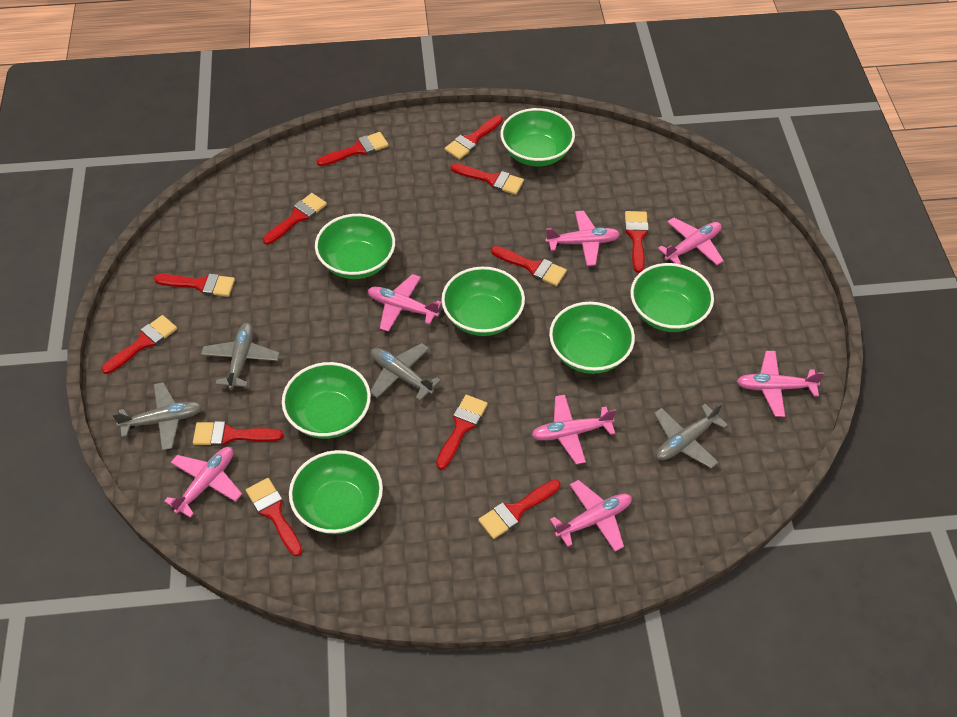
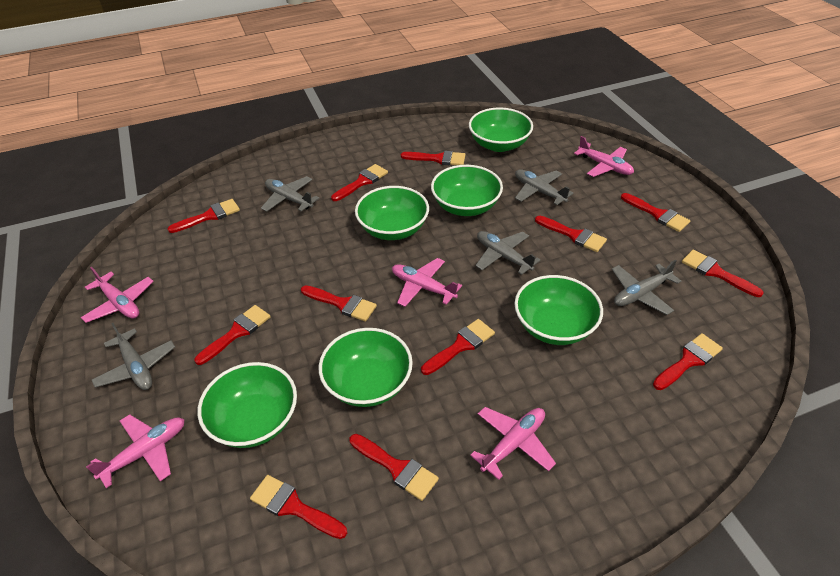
green bowl: [282,362,371,439] [289,450,383,534] [315,214,395,279] [441,267,525,336] [500,108,575,166] [549,302,635,374] [630,263,714,332] = 7 -> [198,362,297,448] [319,328,413,407] [355,186,429,240] [431,165,503,216] [469,108,533,152] [514,275,603,345] = 6
grey plane: [112,382,202,451] [201,323,280,390] [370,343,441,401] [654,403,728,468] = 4 -> [92,323,175,390] [261,176,319,212] [475,231,541,275] [515,169,573,205] [612,260,681,315] = 5
pink plane: [164,447,242,518] [368,274,442,332] [532,395,616,464] [545,211,620,266] [550,480,632,552] [658,217,724,265] [736,351,824,417] = 7 -> [81,267,154,323] [86,414,185,488] [392,258,462,307] [470,407,556,480] [574,136,634,177] = 5

